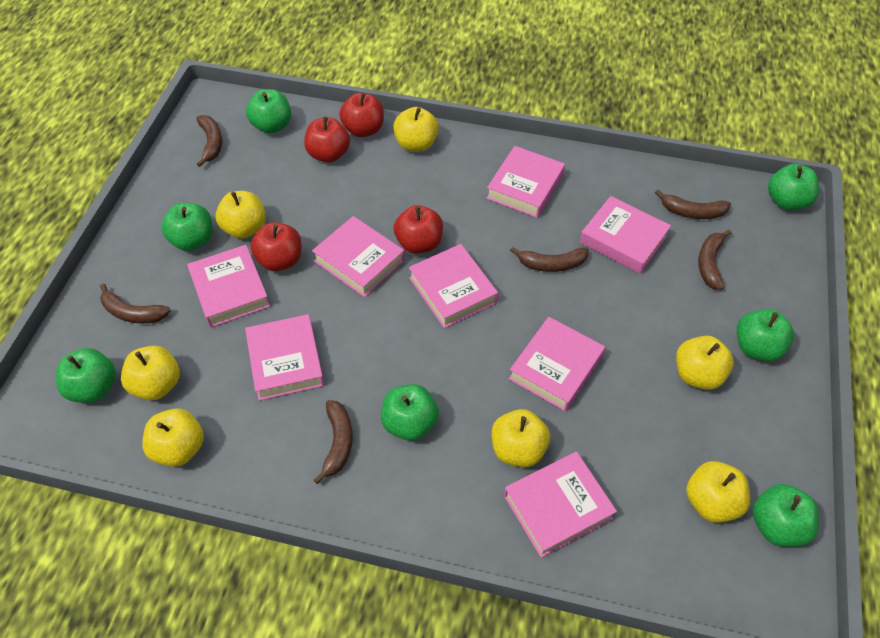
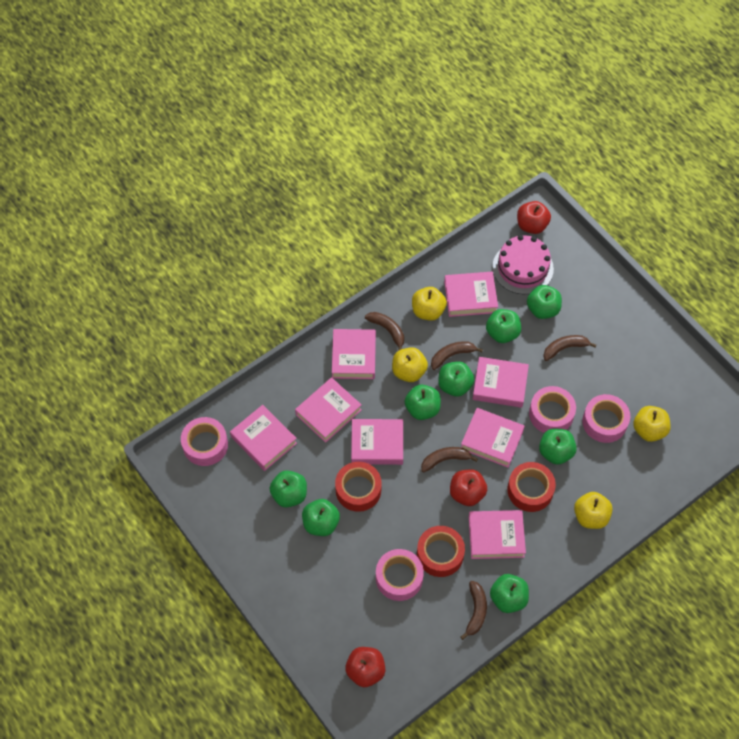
brown banana: [100,284,171,324] [196,115,222,167] [314,400,353,484] [510,247,589,272] [655,190,731,219] [698,229,732,290] = 6 -> [365,312,404,351] [421,447,478,472] [431,341,483,370] [460,581,487,640] [543,335,596,361] = 5
green apple: [56,348,116,403] [161,203,213,251] [246,89,291,134] [381,384,439,441] [737,309,794,362] [753,484,819,547] [768,164,819,210] = 7 -> [269,470,307,508] [302,499,340,536] [405,384,441,420] [438,361,474,397] [486,309,521,343] [490,574,529,613] [527,285,562,319] [539,428,577,465] = 8
pink cake: none = 0 -> [492,235,554,294] = 1
pink tape: none = 0 -> [181,417,228,466] [376,549,424,601] [529,386,576,433] [582,394,630,443] = 4
red apple: [251,222,301,271] [304,117,350,163] [339,92,384,137] [394,205,443,254] = 4 -> [345,647,386,687] [450,469,487,506] [517,201,551,234] = 3
red tape: none = 0 -> [335,462,382,512] [417,526,465,577] [507,462,556,512] = 3
yellow apple: [121,346,180,400] [142,408,204,467] [215,191,266,239] [393,107,439,152] [492,409,550,467] [676,335,734,390] [686,461,750,523] = 7 -> [392,347,428,382] [412,287,447,321] [574,492,613,529] [633,406,671,442] = 4

